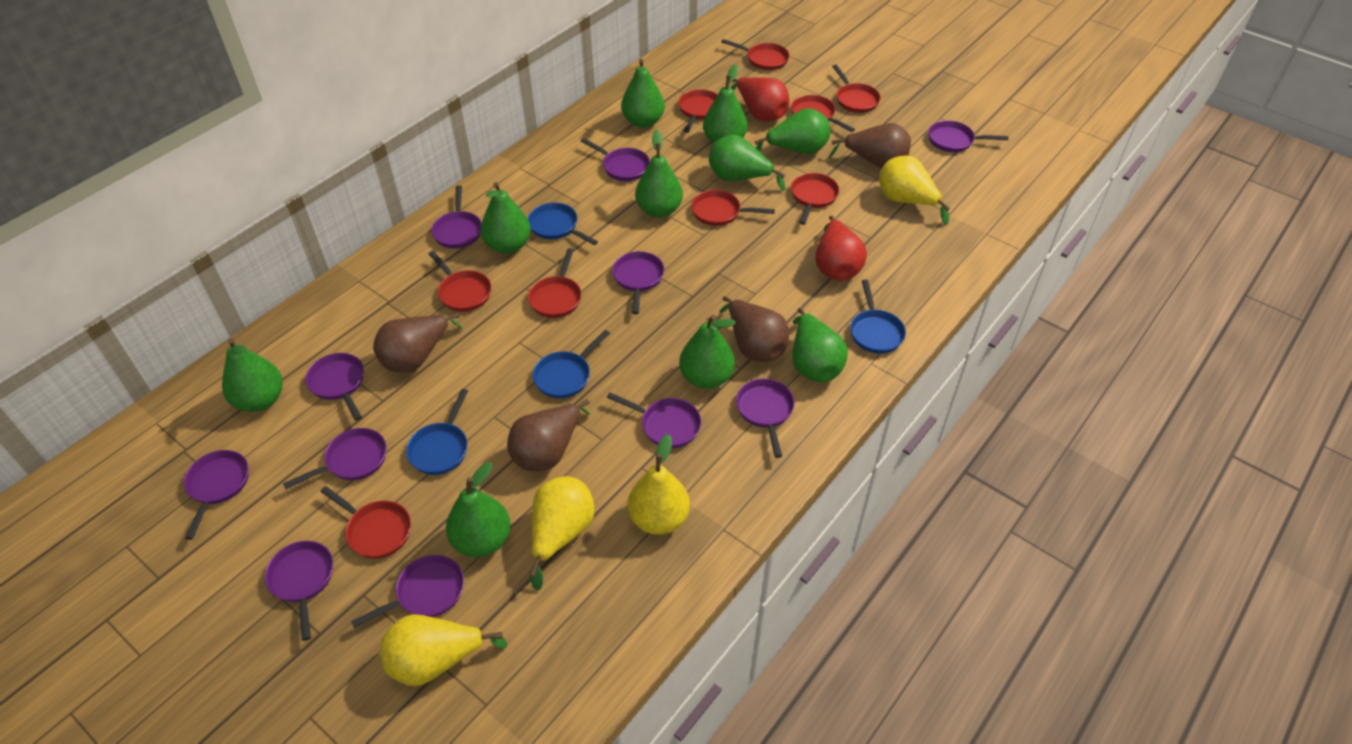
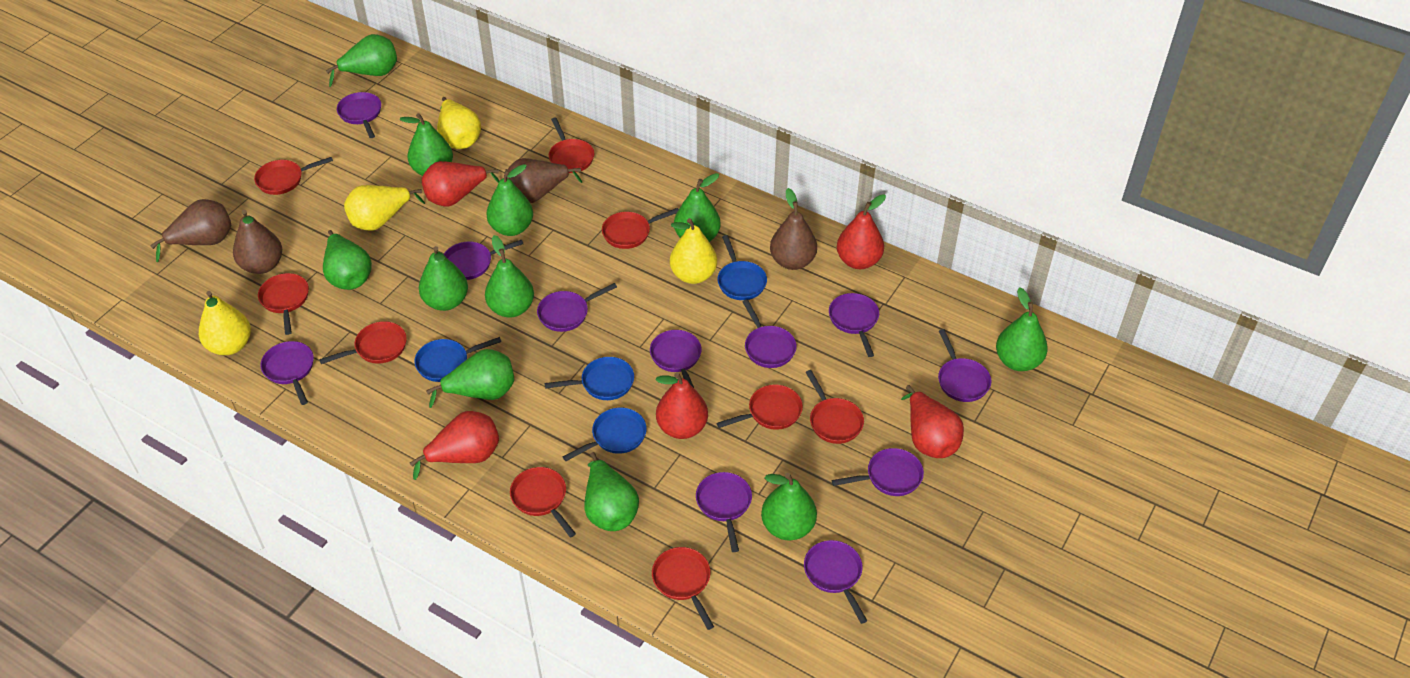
green pear: [222,338,283,412] [446,462,510,557] [481,182,531,254] [621,59,665,128] [635,130,683,218] [679,314,736,389] [703,65,747,144] [709,134,785,191] [754,108,830,154] [793,308,848,382] = 10 -> [323,230,372,290] [326,34,397,87] [399,113,453,176] [419,246,468,311] [426,349,514,408] [485,235,534,318] [486,164,533,236] [584,452,639,531] [674,173,721,242] [761,473,817,540] [996,287,1048,371] = 11
red pear: [731,77,789,122] [815,215,867,281] = 2 -> [410,411,499,480] [422,161,499,207] [656,372,708,439] [837,194,886,269] [901,385,964,458] = 5

